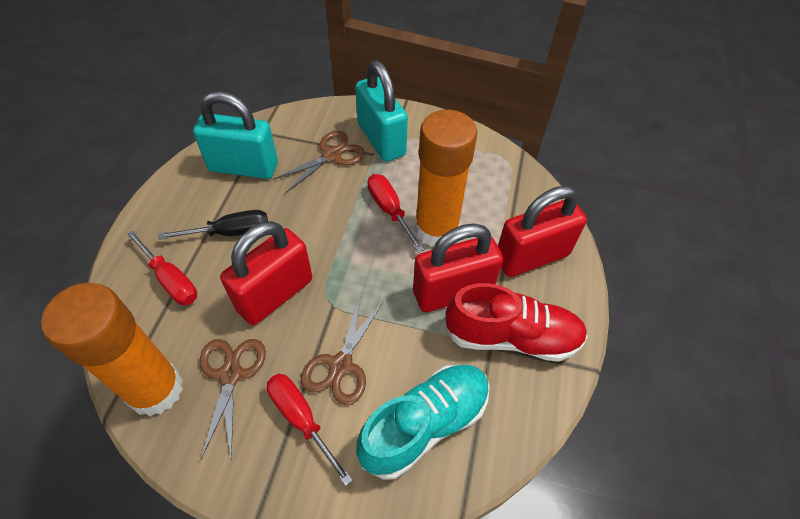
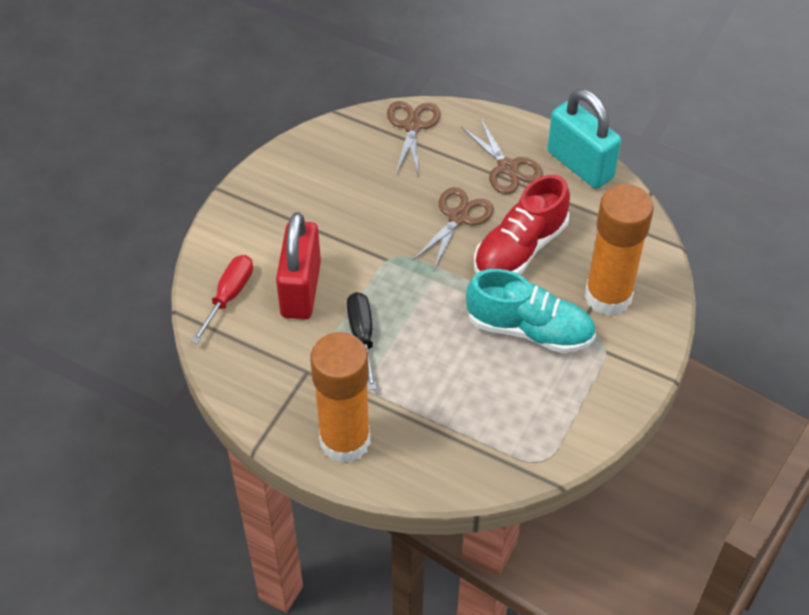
red padlock: [220,221,312,325] [413,223,503,312] [498,186,587,277] = 3 -> [276,212,321,320] = 1
red screwdriver: [127,231,197,305] [267,374,353,486] [367,174,425,253] = 3 -> [191,255,253,344] = 1
turquoise padlock: [193,91,278,179] [355,61,408,162] = 2 -> [547,89,621,189] = 1

